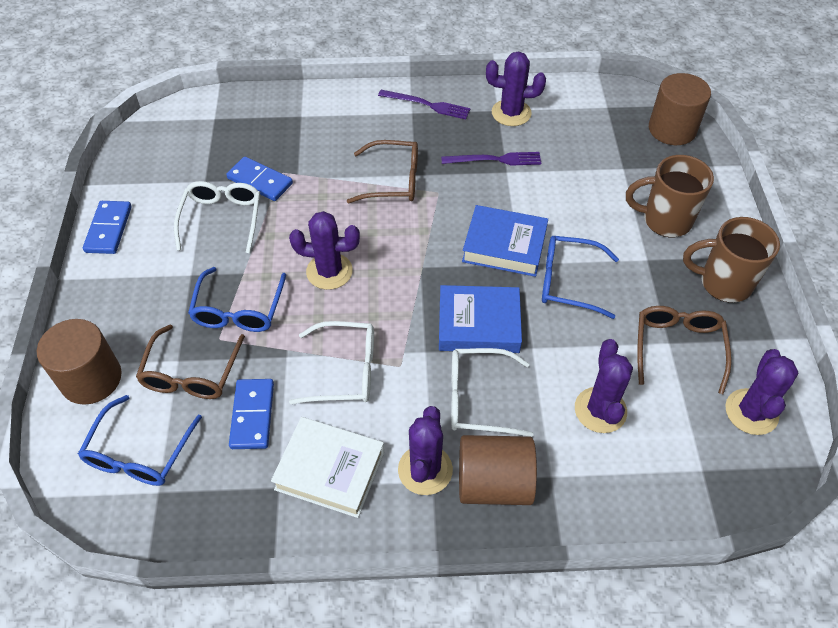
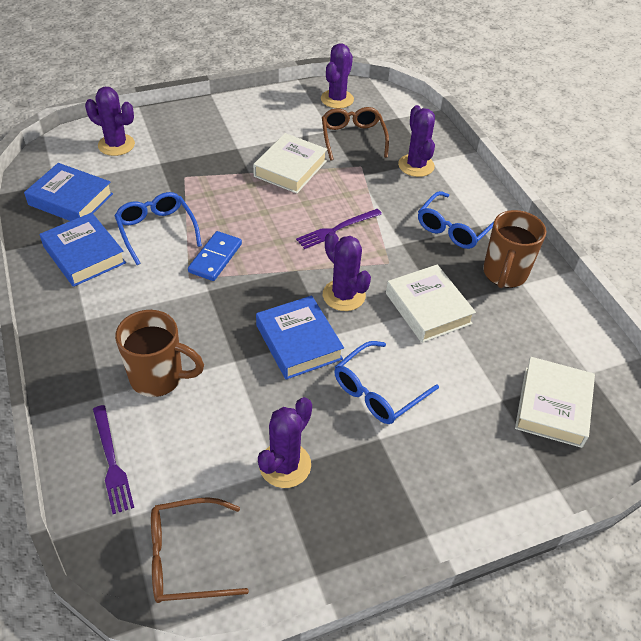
blue book: [439,285,522,353] [462,205,548,277] = 2 -> [24,163,113,221] [40,212,126,287] [256,295,344,380] = 3
blue domino: [83,201,132,254] [226,157,293,201] [229,379,274,449] = 3 -> [188,231,242,281] = 1
brown cylinder: [37,319,122,405] [459,435,537,505] [649,73,711,145] = 3 -> none = 0
brown glasses: [136,325,245,399] [347,140,418,203] [637,306,732,394] = 3 -> [151,497,249,603] [322,107,389,161] = 2
white book: [271,417,384,518] = 1 -> [253,133,327,194] [386,264,476,343] [515,357,595,448] = 3
white glasses: [174,181,260,253] [289,321,374,404] [451,348,534,437] = 3 -> none = 0

